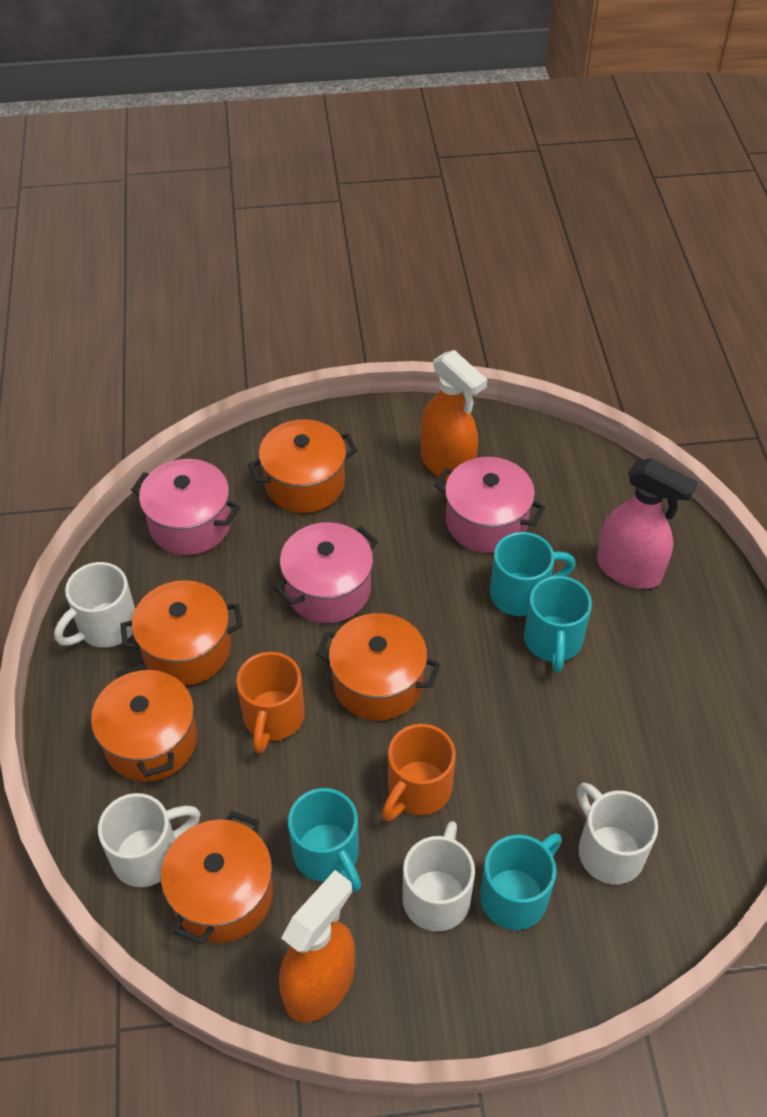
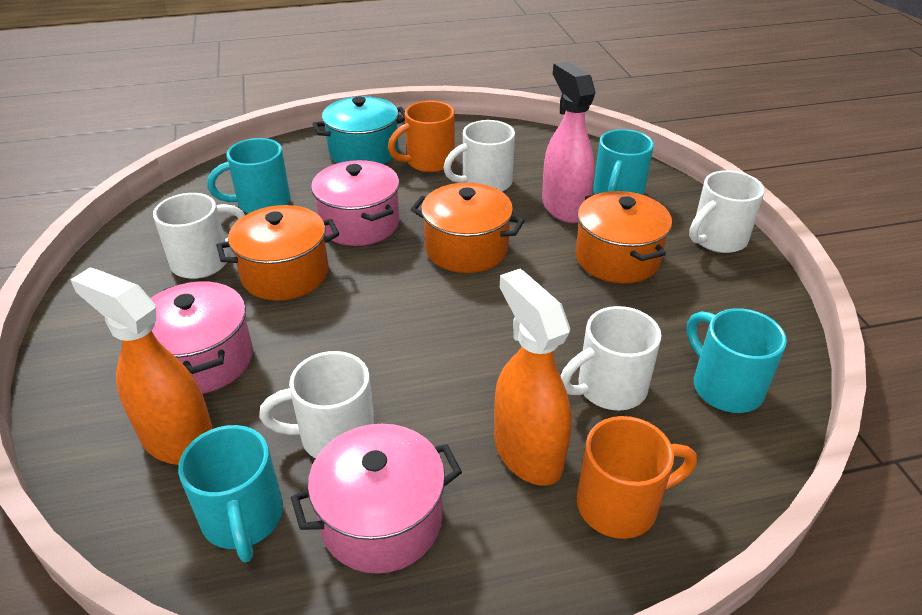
orange pot: [91,664,197,782] [120,580,243,685] [161,811,273,944] [248,419,358,513] [316,613,440,721] = 5 -> [216,205,339,301] [410,183,525,273] [576,191,672,283] = 3
turquoise pot: none = 0 -> [312,96,405,164] = 1
white mug: [54,562,135,648] [98,793,201,887] [402,821,475,932] [577,782,658,884] = 4 -> [153,193,245,279] [259,351,375,459] [444,120,515,192] [561,306,661,411] [689,170,765,253] = 5

